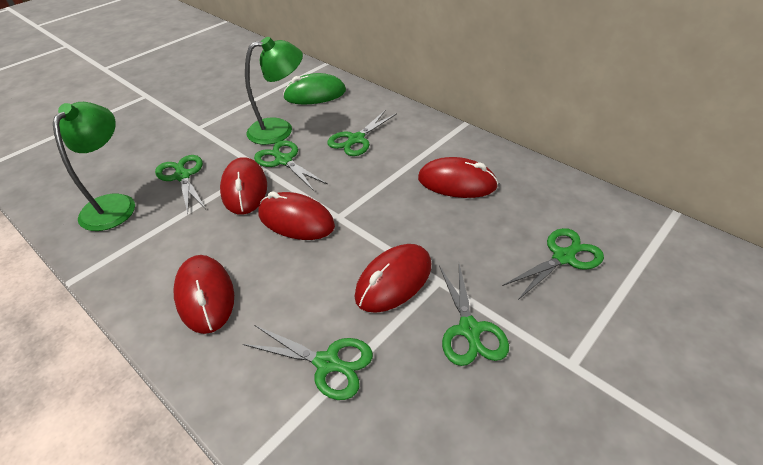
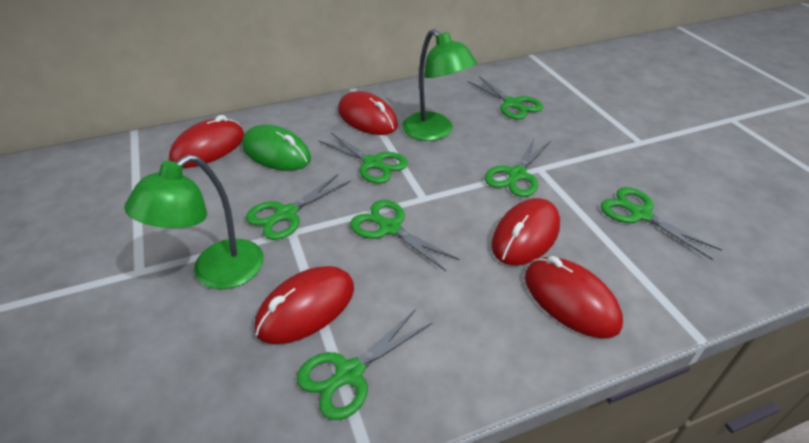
green scissors: [155,155,206,214] [243,325,373,400] [254,140,328,191] [327,111,397,156] [439,264,509,366] [502,228,604,300] = 6 -> [246,174,351,240] [297,309,432,420] [318,133,408,184] [350,200,460,271] [468,76,543,119] [485,137,551,197] [601,187,722,260] = 7

